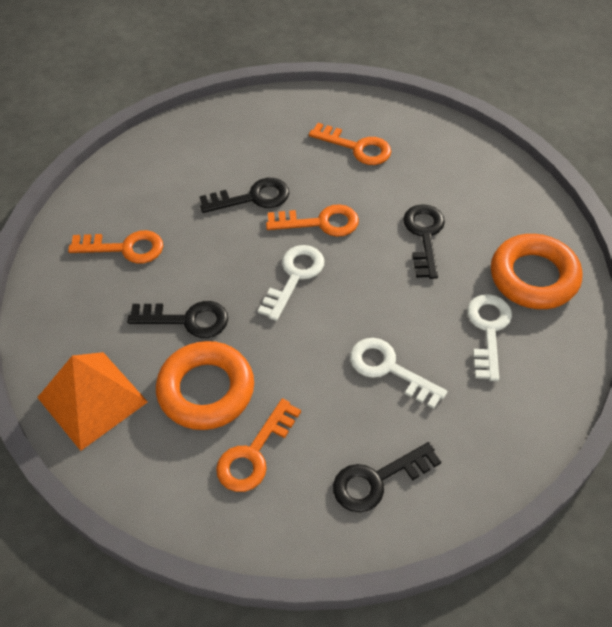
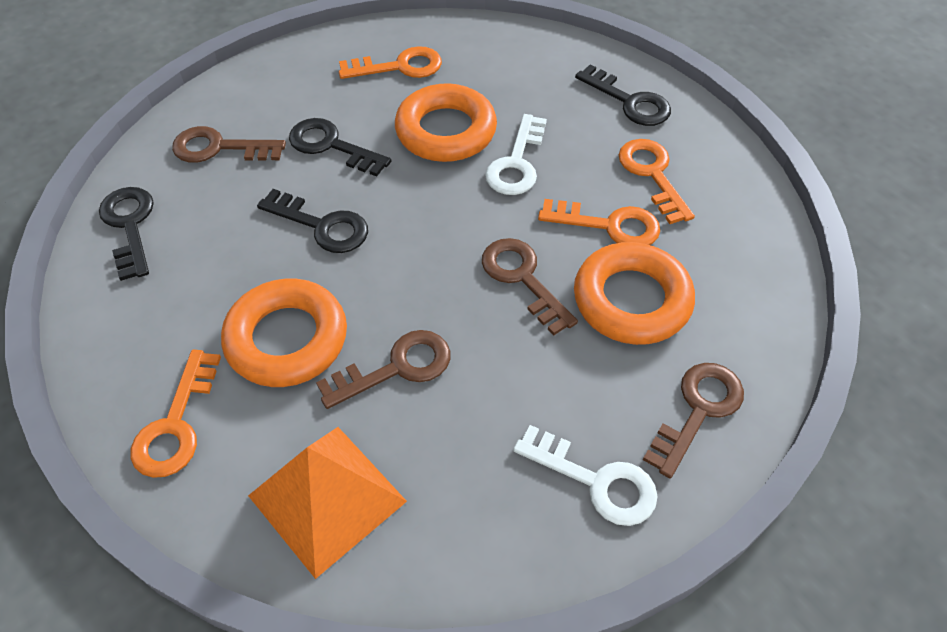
brown key: none = 0 -> [172,126,286,163] [316,330,450,409] [482,238,578,336] [643,363,744,479] = 4
orange ring: [156,341,254,430] [491,234,582,309] = 2 -> [221,279,347,387] [395,83,497,162] [574,242,695,345] = 3
white key: [258,245,324,321] [350,338,447,409] [467,294,512,381] = 3 -> [485,114,547,195] [513,425,658,526] = 2

